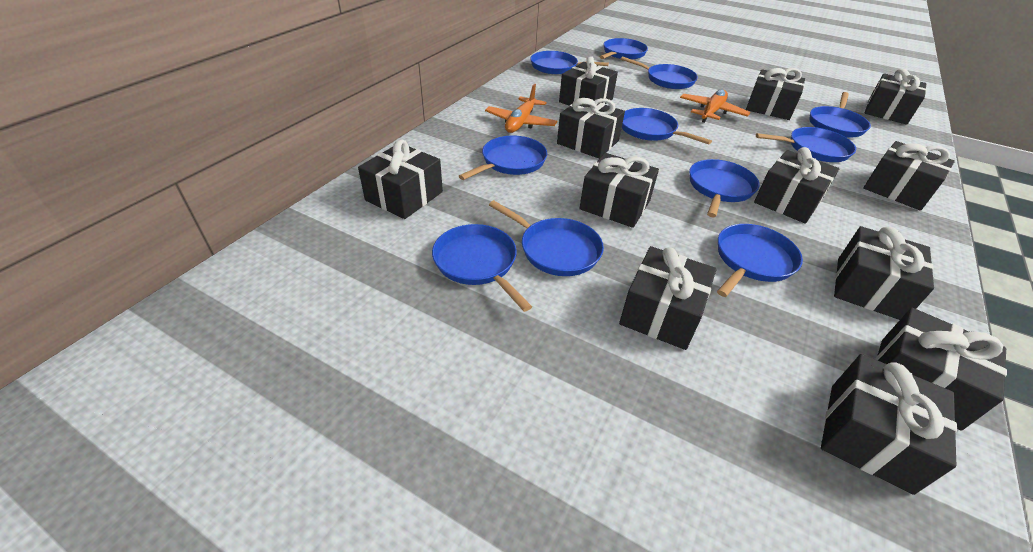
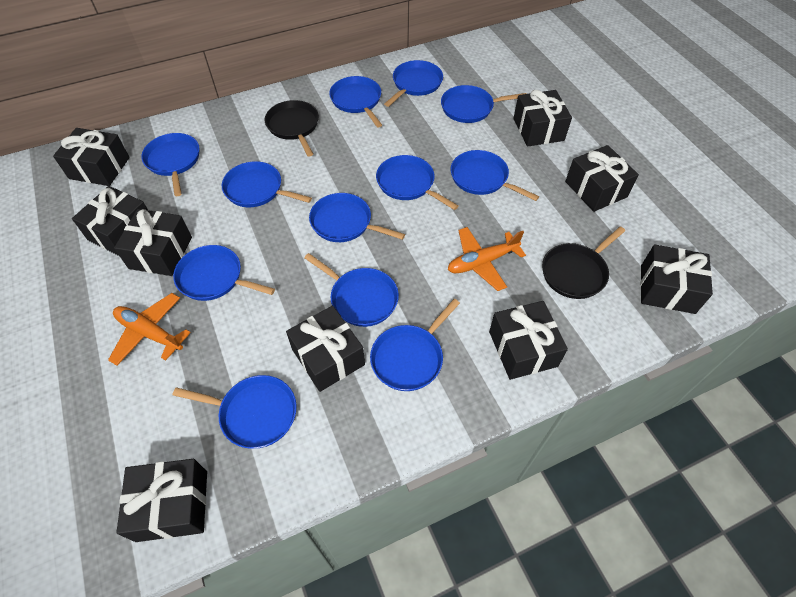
black gift: [358,139,443,219] [557,98,625,159] [559,56,618,106] [579,153,659,228] [619,246,717,350] [746,68,805,120] [754,147,840,224] [821,354,957,495] [834,226,934,320] [863,141,955,211] [865,69,927,125] [875,308,1007,431] = 12 -> [53,128,130,186] [72,186,148,256] [114,209,192,276] [116,459,207,542] [286,306,365,392] [489,301,568,380] [513,90,572,147] [565,145,639,212] [640,245,713,314] = 9
black pan: none = 0 -> [265,100,319,157] [542,226,625,299] = 2
blue pan: [432,224,532,312] [459,136,548,180] [489,200,604,276] [530,51,609,75] [600,38,648,60] [621,56,698,89] [622,108,712,144] [689,159,760,217] [717,224,803,297] [756,127,856,162] [810,92,871,138] = 11 -> [141,133,199,196] [173,245,275,301] [173,375,297,449] [222,161,312,207] [304,253,399,327] [309,193,405,242] [329,76,382,127] [370,299,460,391] [376,155,458,210] [384,60,443,107] [441,85,527,123] [451,150,539,201] = 12

